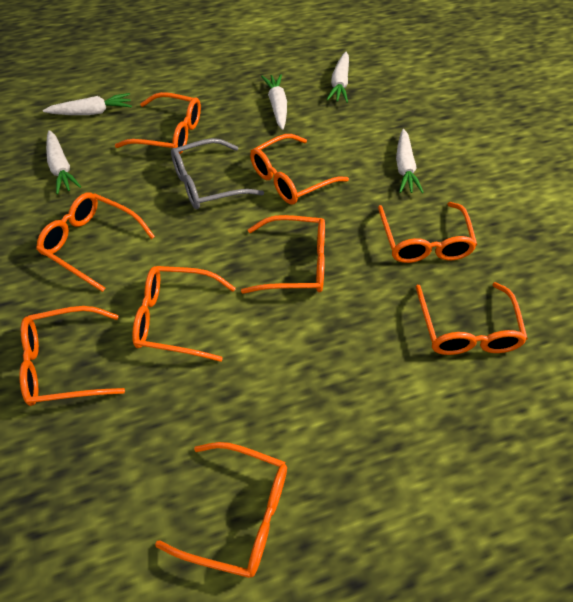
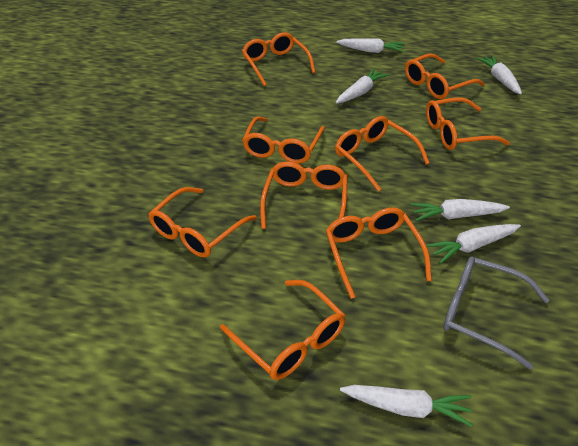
white carrot: [43,93,132,115] [46,130,81,194] [261,74,287,130] [327,52,349,103] [396,129,424,193] = 5 -> [336,38,405,53] [336,69,389,104] [340,385,473,427] [411,199,510,221] [426,224,521,264] [476,55,522,94] = 6

